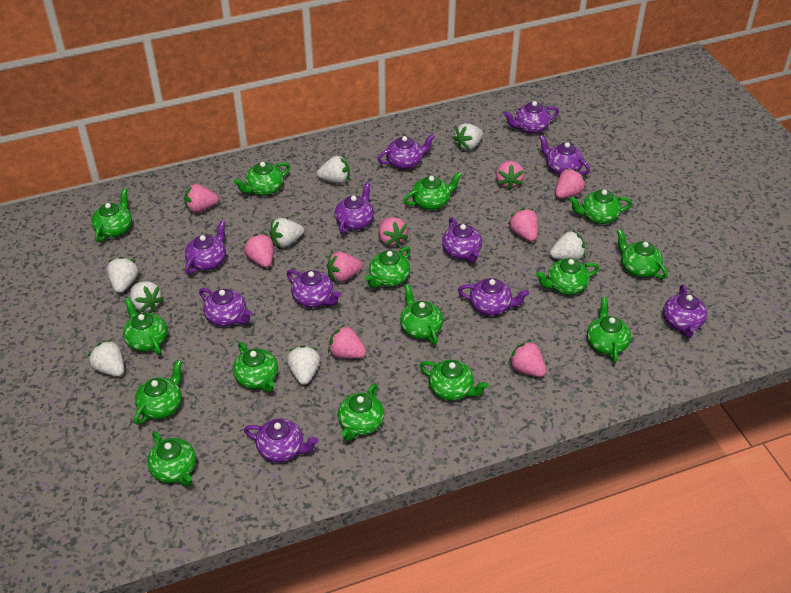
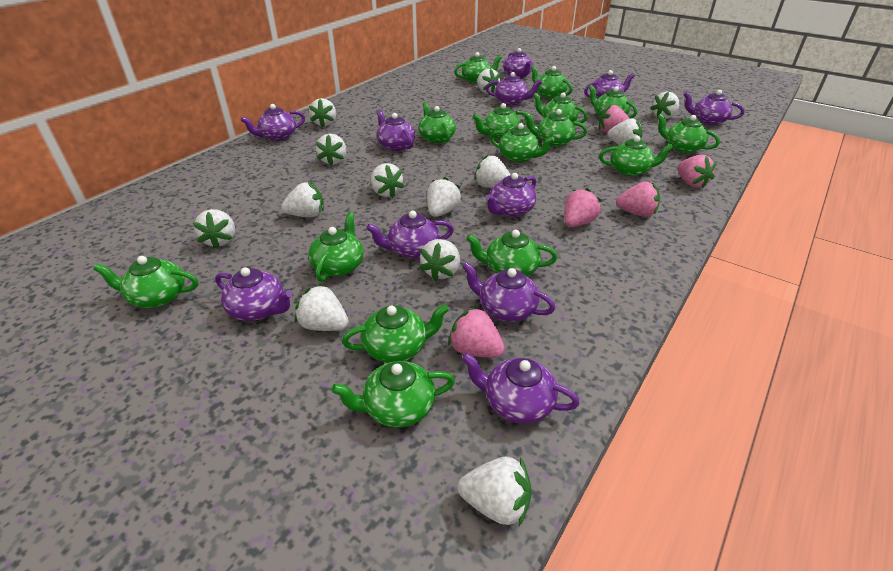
pink strawberry: [184,184,219,213] [244,234,273,268] [327,252,363,282] [328,325,367,359] [379,217,408,247] [496,161,524,190] [508,208,538,242] [508,340,546,377] [555,168,586,199] = 9 -> [448,306,505,358] [564,188,602,227] [599,105,630,133] [616,181,660,217] [677,155,716,189] = 5
white strawberry: [88,340,124,377] [107,257,139,293] [130,281,163,312] [269,218,304,248] [287,345,320,385] [317,155,350,184] [453,123,483,151] [550,230,585,261] = 8 -> [193,209,235,249] [281,182,324,217] [295,284,349,331] [309,98,336,127] [316,134,347,166] [371,163,404,198] [419,239,460,281] [427,177,462,217] [457,457,532,526] [474,155,511,188] [477,69,500,94] [607,118,642,145] [650,92,679,119] = 13

